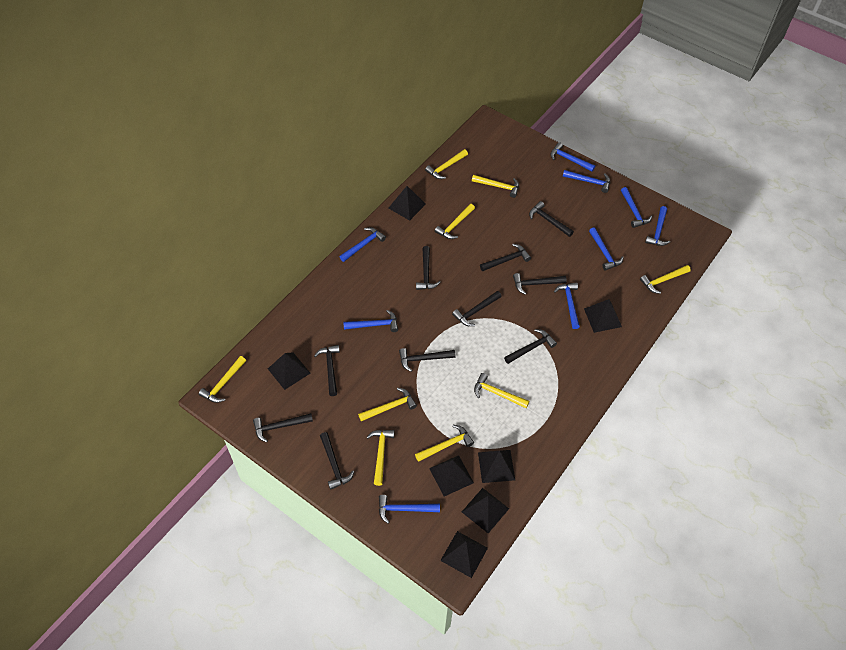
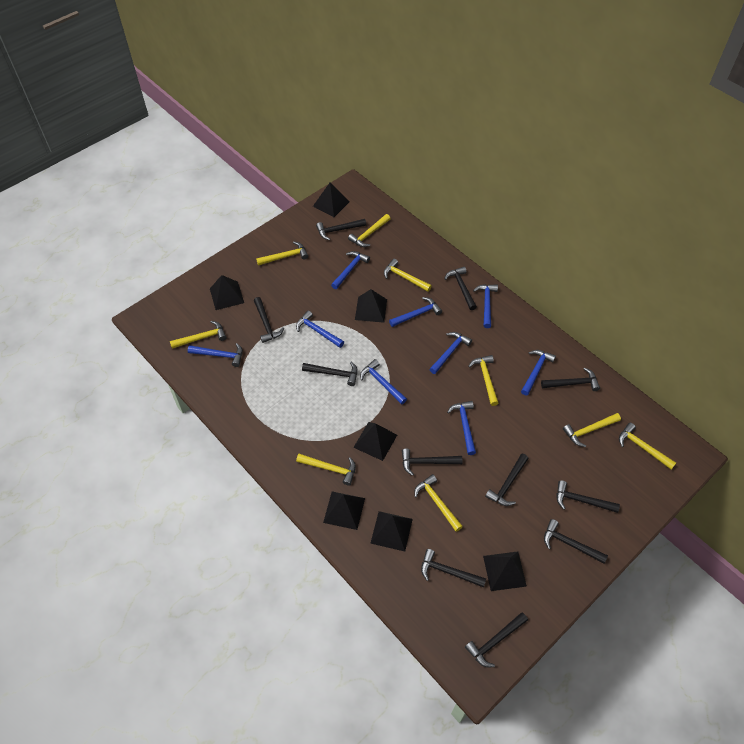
black hammer: [253,413,313,442] [314,345,340,396] [320,432,354,490] [399,348,455,372] [416,246,441,290] [452,291,502,326] [480,244,531,271] [504,329,557,364] [513,273,567,295] [529,201,574,237] = 10 -> [254,297,284,343] [302,362,358,386] [316,219,366,240] [402,449,463,476] [421,549,486,587] [444,266,477,310] [465,612,528,667] [485,454,529,506] [541,368,600,391] [544,519,608,564] [557,480,620,513] = 11

